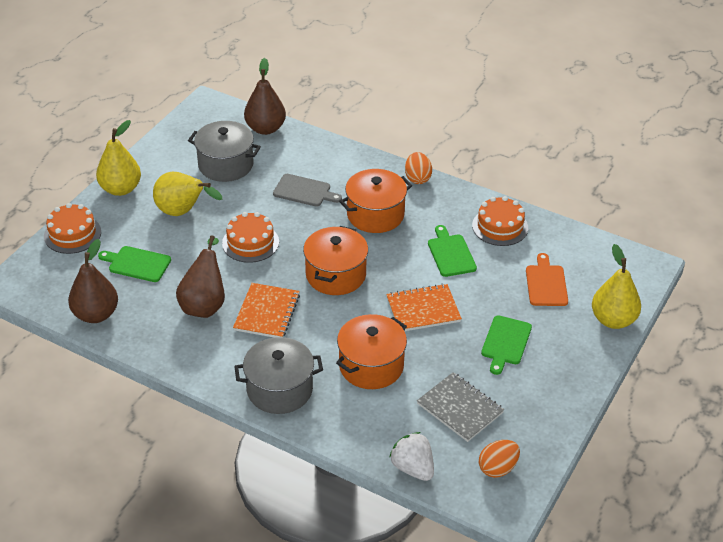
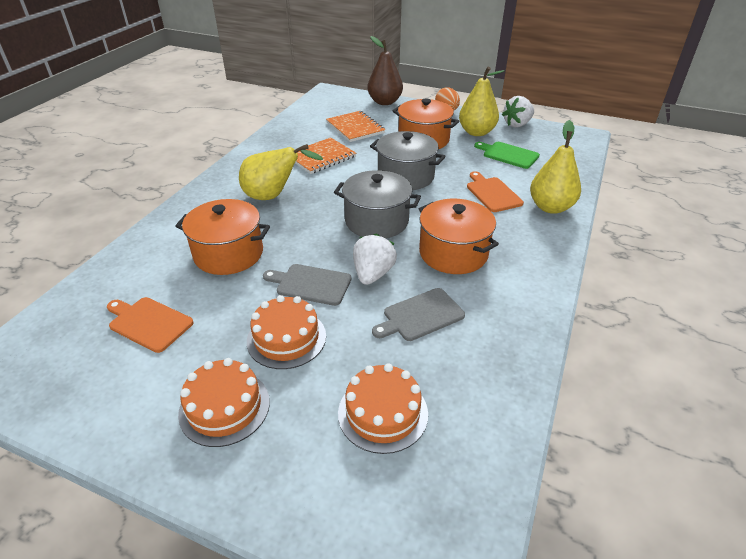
brown pear: [68,239,118,323] [176,235,225,318] [244,58,286,135] = 3 -> [367,36,403,105] = 1
green cutting board: [98,246,171,282] [428,225,477,277] [481,315,532,375] = 3 -> [474,142,540,169] = 1
grey cutting board: [273,174,342,207] = 1 -> [263,264,352,306] [372,288,465,341] = 2
grey notebook: [417,372,504,442] = 1 -> none = 0
orange cutting board: [526,253,568,306] = 1 -> [107,297,194,353] [467,171,524,212] = 2
orange egg: [405,152,432,184] [479,440,520,478] = 2 -> [435,88,460,111] = 1
white strawberry: [389,432,434,481] = 1 -> [353,234,397,285] [502,96,534,127] = 2

